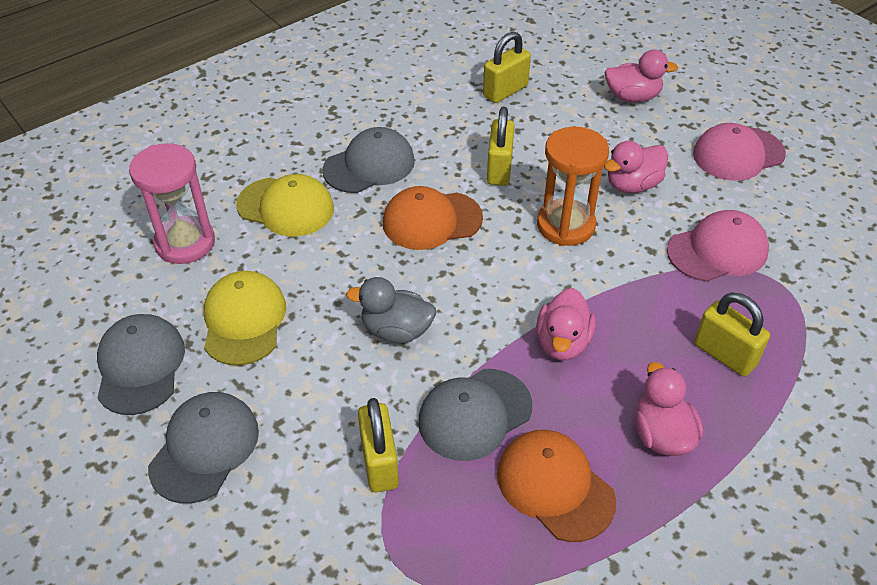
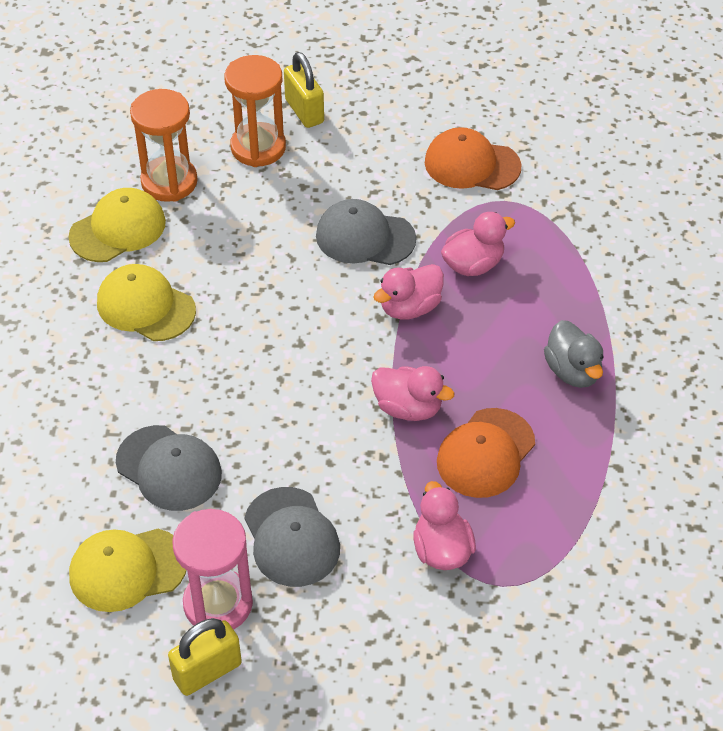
grey cap: [97,314,185,415] [148,392,259,504] [322,127,415,193] [418,369,532,461] = 4 -> [116,425,222,511] [244,487,340,587] [316,199,416,265] = 3
orange hourglass: [537,127,609,246] = 1 -> [130,89,198,202] [224,55,286,167] = 2
pink cap: [667,210,769,282] [693,123,786,181] = 2 -> none = 0
yellow cap: [204,271,286,366] [236,174,334,237] = 2 -> [68,188,166,262] [69,529,186,612] [97,264,196,341] = 3
yellow padlock: [358,398,399,492] [483,31,531,103] [487,107,515,186] [694,293,770,376] = 4 -> [168,618,242,696] [284,52,324,128] = 2

